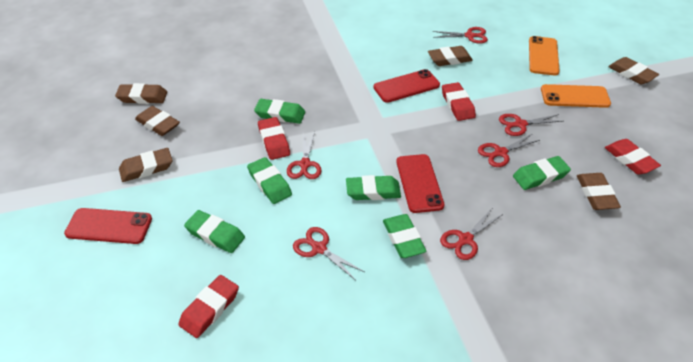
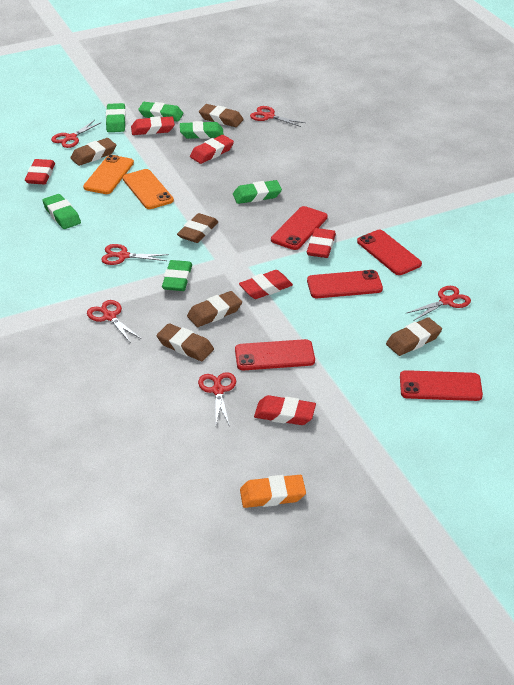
orange eraser: none = 0 -> [240,475,306,508] = 1
red eraser: [178,275,239,338] [258,117,290,160] [442,82,476,121] [605,139,661,175] = 4 -> [25,159,55,184] [131,116,175,135] [190,135,234,164] [239,270,293,299] [254,395,316,425] [307,228,336,258] = 6
red phone: [64,208,152,244] [373,69,440,103] [396,154,444,213] = 3 -> [235,339,315,370] [271,206,328,250] [307,270,383,298] [357,230,422,275] [400,370,483,401] = 5

